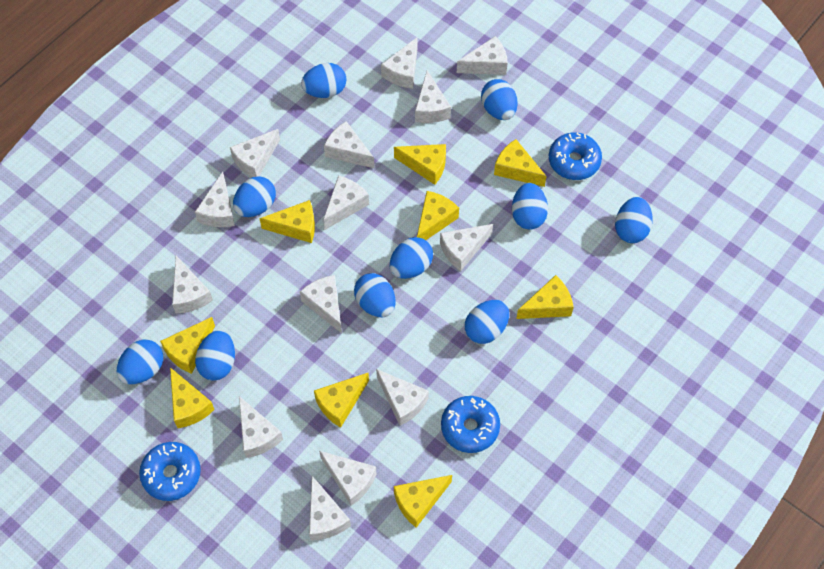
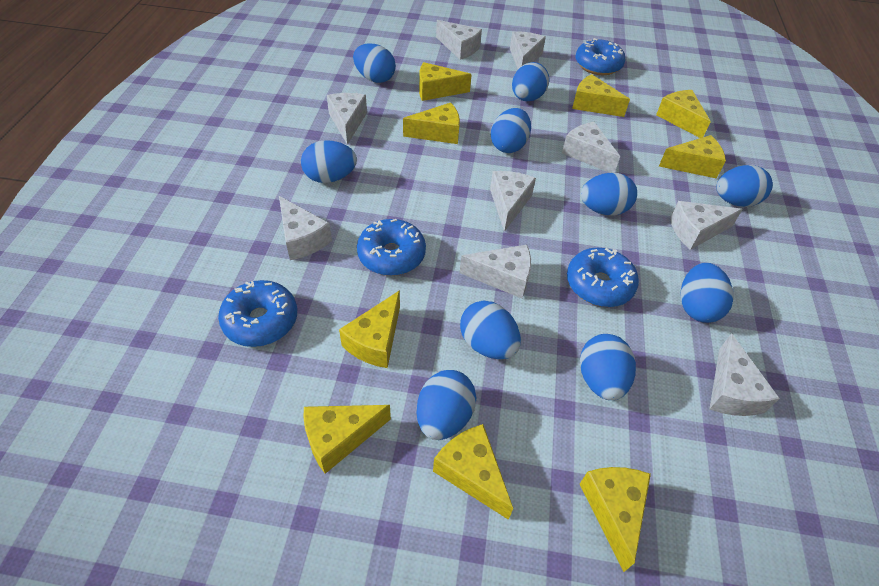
blue donut: [139,442,201,501] [441,396,500,453] [549,132,602,180] = 3 -> [218,280,297,347] [357,219,426,276] [567,248,639,307] [576,38,626,75] = 4
white cheese: [172,256,213,314] [195,172,235,227] [230,129,280,177] [239,396,283,458] [300,275,342,333] [309,476,351,540] [319,451,377,506] [323,176,369,230] [324,121,375,168] [376,369,429,426] [381,37,418,89] [415,71,451,123] [440,224,493,272] [457,36,508,75] = 14 -> [279,196,332,260] [327,93,367,145] [436,20,482,60] [460,245,531,298] [490,171,536,232] [510,31,546,69] [562,122,620,173] [670,201,743,250] [709,333,780,416] = 9

